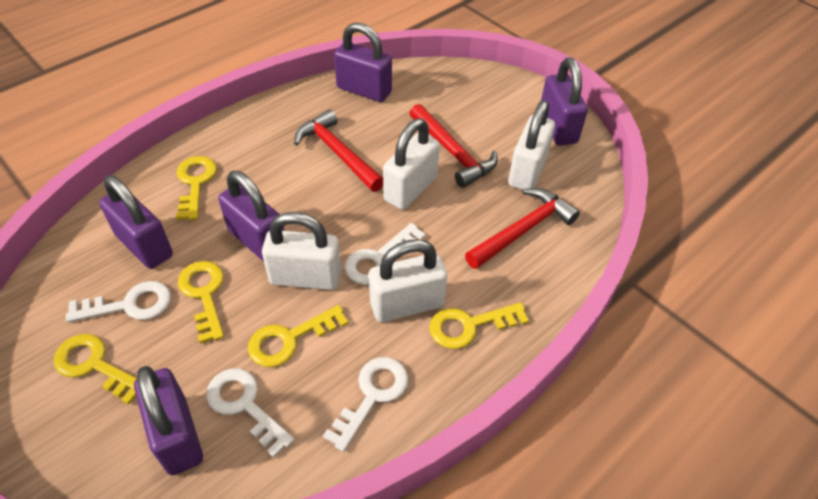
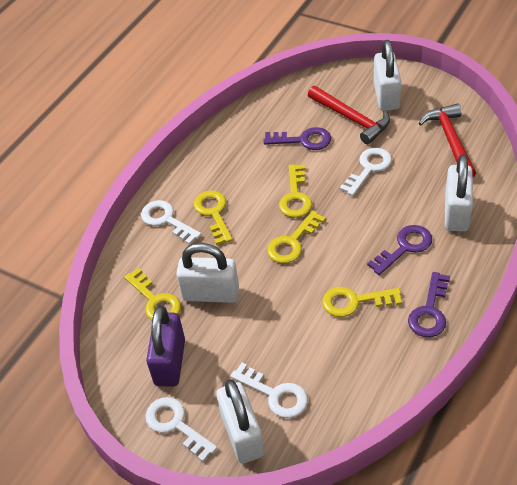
purple key: none = 0 -> [263,127,331,150] [367,225,432,275] [408,272,450,337] = 3
purple padlock: [99,175,173,269] [134,366,203,475] [218,171,284,262] [334,22,392,102] [541,58,588,146] = 5 -> [146,306,185,387] = 1
red hammer: [294,109,383,192] [409,104,498,188] [465,188,580,269] = 3 -> [308,86,390,144] [418,103,476,177] = 2

